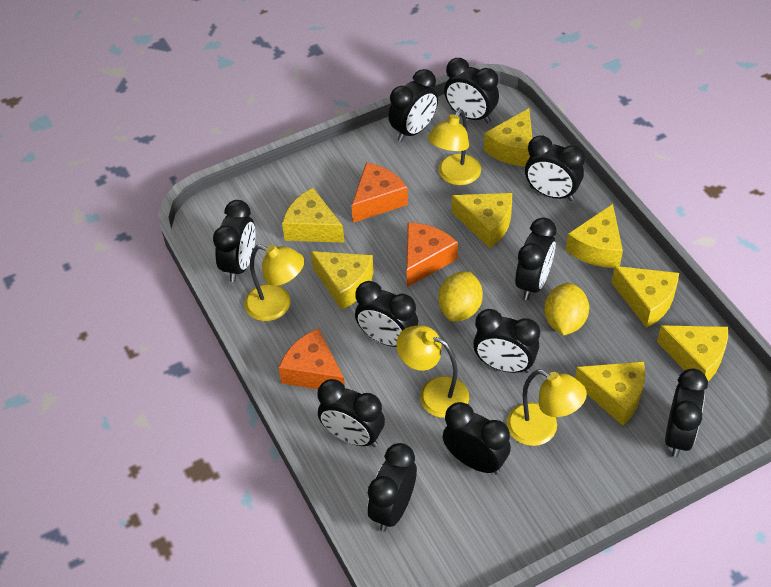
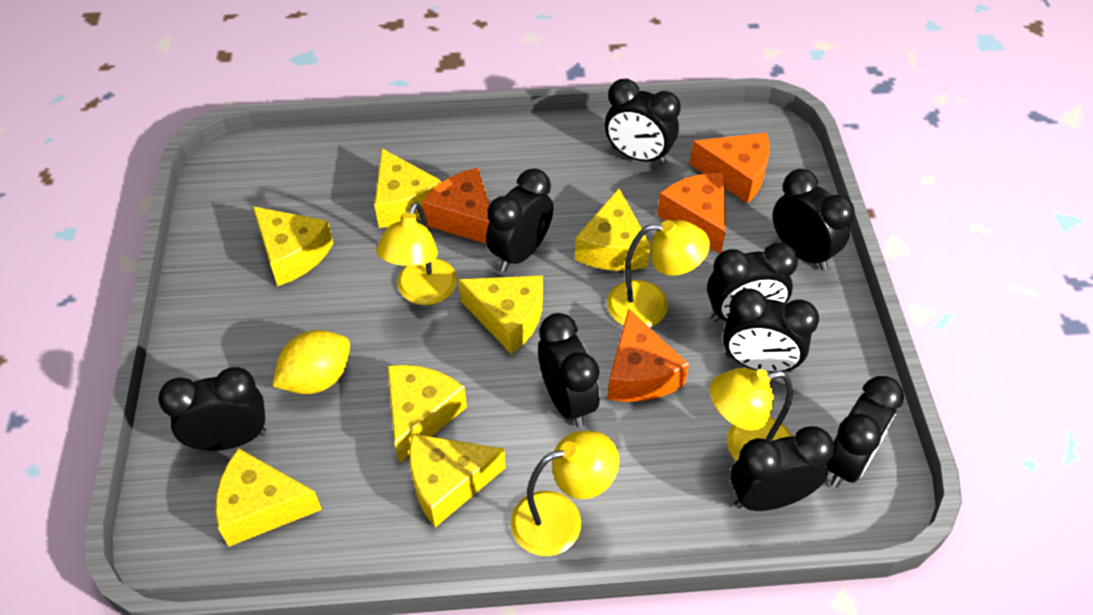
black clock: [213,200,255,282] [318,379,385,447] [355,281,418,347] [367,443,417,532] [389,69,438,142] [443,402,511,475] [444,58,499,123] [473,309,540,373] [515,217,556,300] [525,135,585,201] [665,368,708,457] = 11 -> [158,367,266,451] [486,168,553,272] [538,313,600,428] [605,79,681,165] [707,242,798,322] [723,288,819,372] [730,426,834,511] [773,169,855,270] [826,376,904,488] = 9
orange cheese: [279,328,345,389] [352,162,408,223] [407,222,458,287] = 3 -> [422,168,489,244] [608,309,689,402] [657,173,726,254] [690,133,770,204] = 4
yellow cheese: [282,188,344,243] [311,251,374,310] [452,193,512,248] [484,108,532,166] [566,204,623,268] [575,361,645,426] [611,266,679,328] [657,325,728,381] = 8 -> [215,448,322,546] [253,206,334,286] [374,149,442,228] [387,365,467,463] [409,434,506,527] [458,275,543,354] [575,188,651,271] = 7
yellow lemon: [438,271,483,321] [544,283,589,335] = 2 -> [272,330,350,394] = 1

